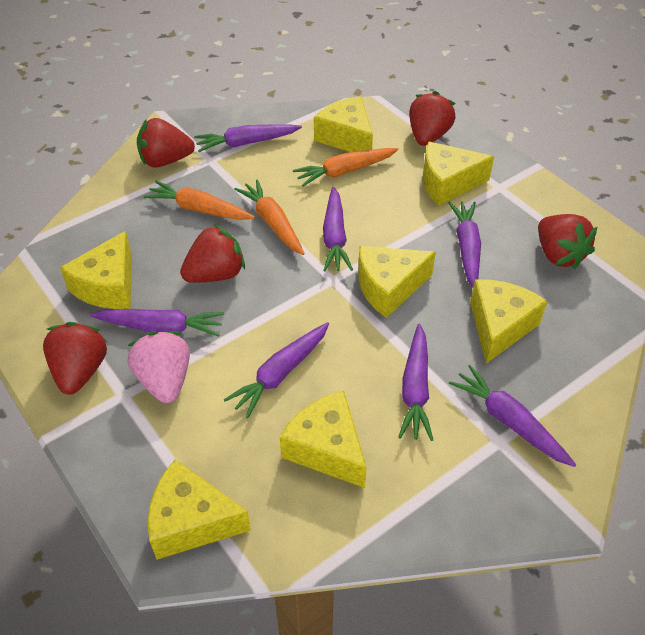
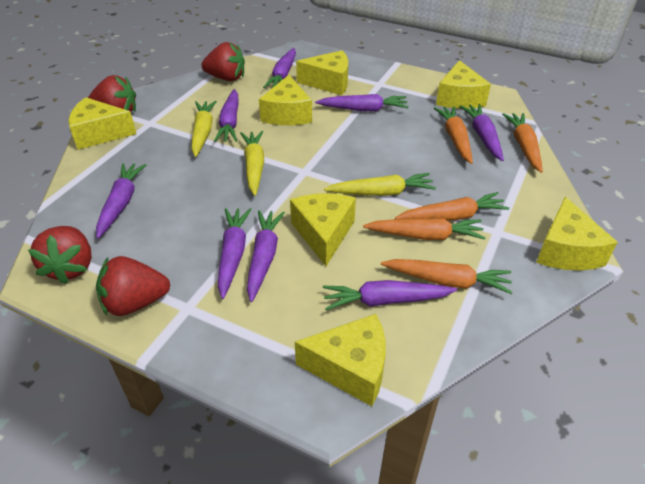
orange carrot: [143,181,255,220] [234,179,305,255] [293,148,399,186] = 3 -> [363,218,486,240] [381,259,512,294] [395,192,509,221] [434,106,473,164] [502,113,543,173] = 5
pink strawberry: [127,331,190,403] = 1 -> none = 0
purple carrot: [90,309,224,337] [194,124,302,152] [224,322,329,418] [323,186,353,271] [398,323,433,441] [448,202,481,287] [449,365,576,467] = 7 -> [96,163,146,239] [214,89,238,142] [218,208,252,299] [247,210,285,302] [263,48,296,88] [315,94,409,111] [323,280,457,310] [459,104,504,161] = 8
red strawberry: [43,322,107,395] [137,118,195,168] [180,225,245,283] [409,91,456,146] [538,214,597,269] = 5 -> [28,226,92,284] [88,75,136,112] [96,256,170,316] [201,42,245,81] = 4
yellow carrot: none = 0 -> [191,101,217,157] [240,131,264,196] [324,173,436,196] = 3

